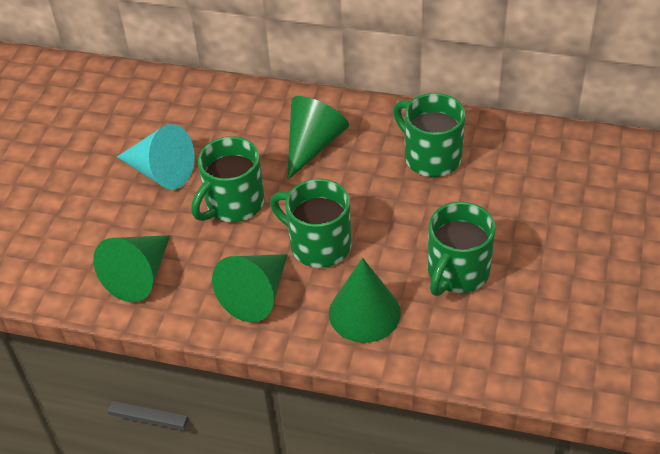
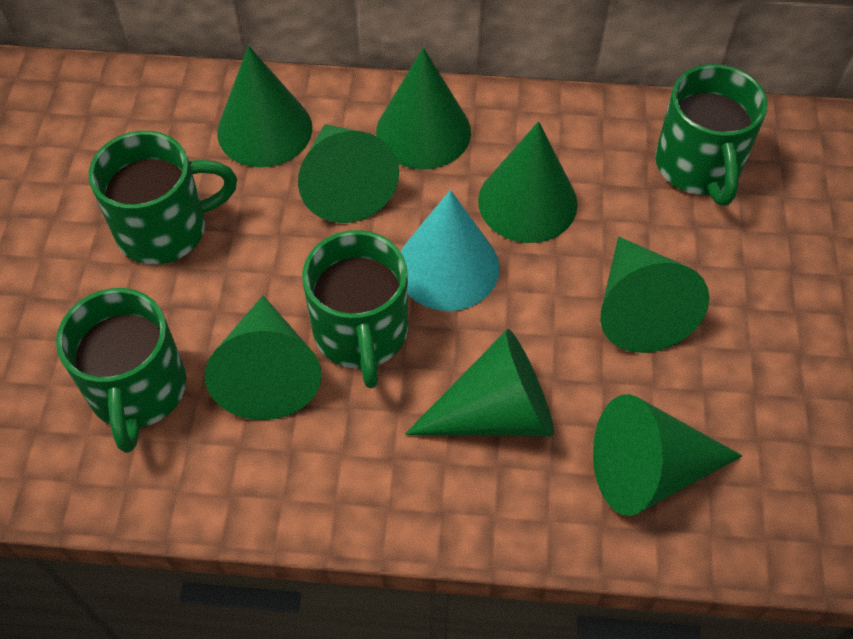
green cone: [93,235,170,302] [212,254,288,322] [287,96,349,180] [329,258,401,343] = 4 -> [205,295,322,420] [217,46,312,167] [298,124,399,223] [376,48,471,169] [405,329,554,436] [478,121,578,243] [593,394,742,516] [600,236,709,353] = 8

